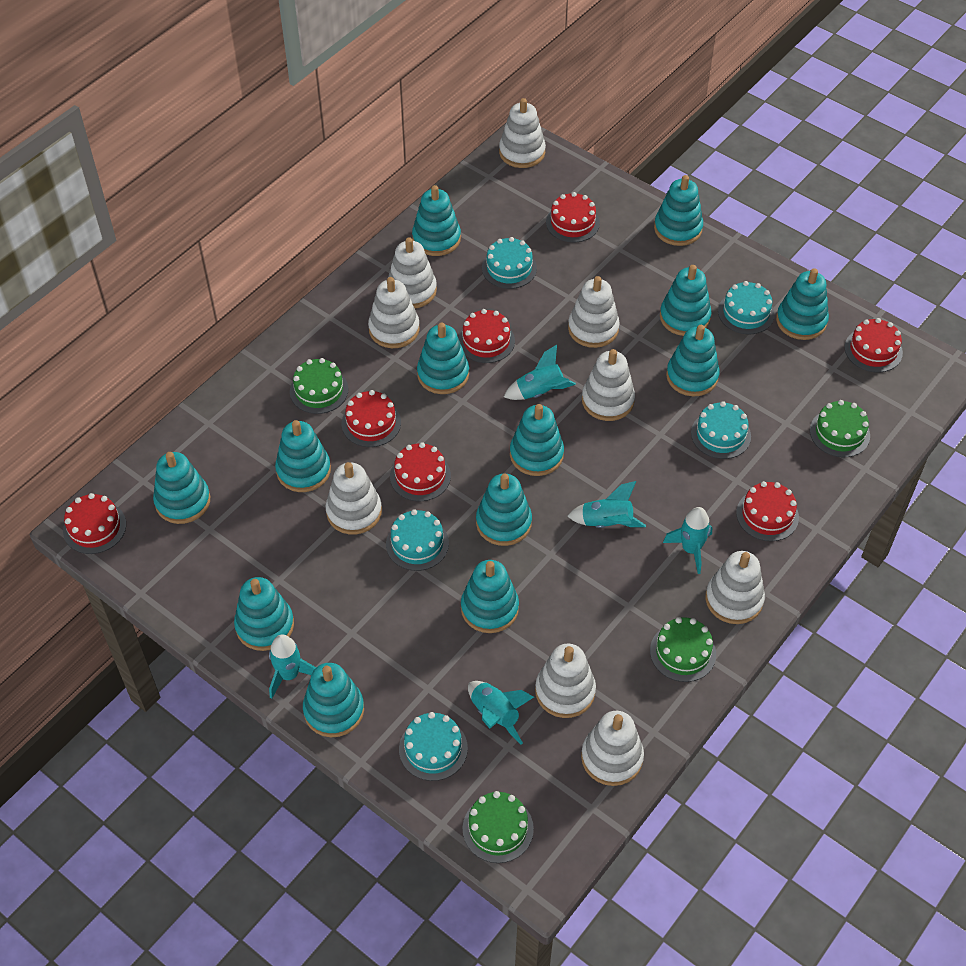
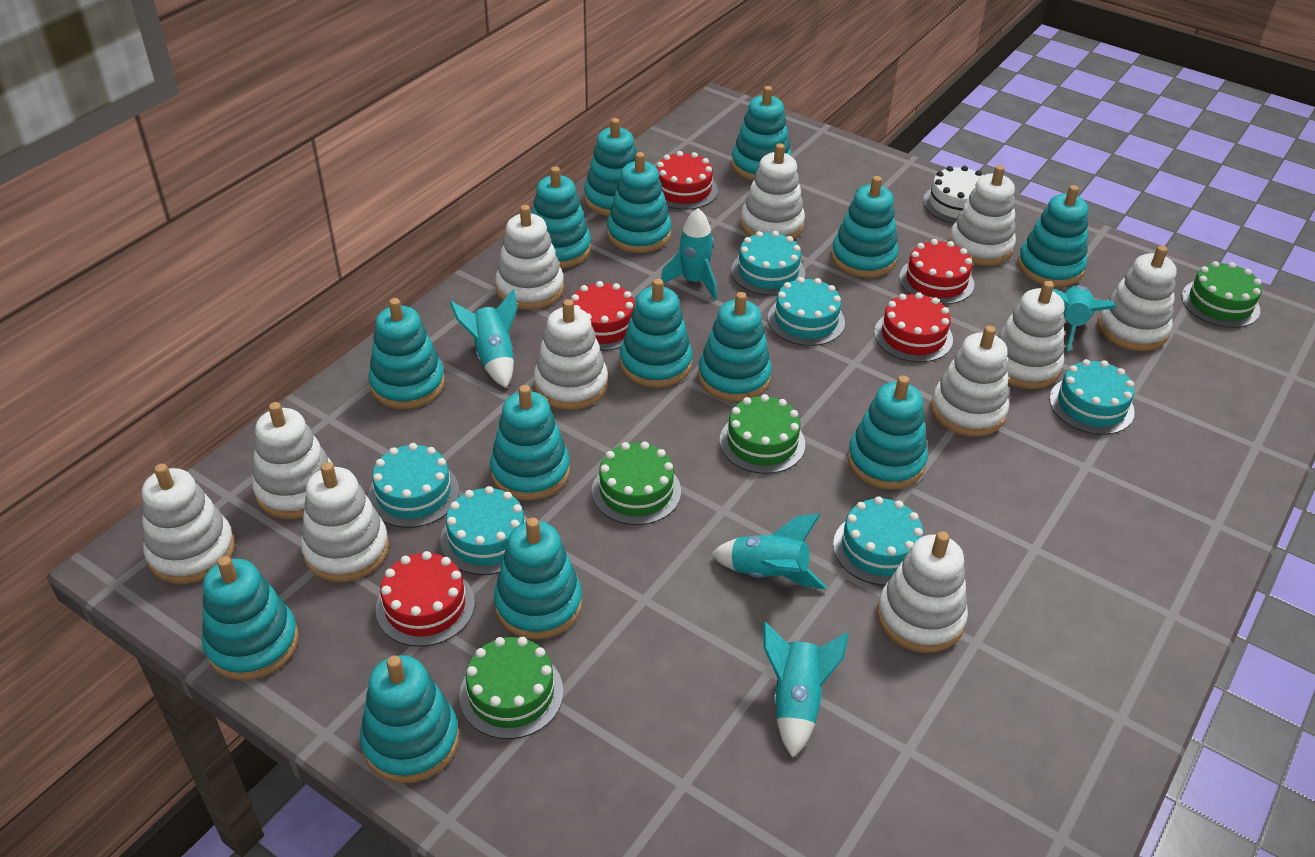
red cake: [63,493,126,554] [342,390,401,447] [390,442,451,501] [458,309,515,363] [546,192,600,243] [736,481,799,541] [845,318,903,372] = 7 -> [376,551,475,647] [571,281,635,351] [656,151,718,210] [874,292,953,362] [899,239,974,305] = 5
turquoise cake: [386,509,449,571] [399,712,468,781] [482,237,537,289] [691,401,751,459] [718,281,775,334] = 5 -> [368,443,459,528] [440,486,528,575] [731,231,805,296] [768,277,845,346] [833,496,923,585] [1049,359,1135,435] = 6
turquoise stacking toy: [153,452,210,524] [234,577,294,651] [275,420,331,492] [303,663,364,737] [412,185,461,256] [417,323,469,394] [461,560,519,633] [476,474,532,546] [510,404,564,476] [654,175,703,246] [660,265,711,336] [666,325,720,396] [776,268,829,340] = 13 -> [202,556,299,680] [360,655,459,783] [368,298,445,409] [490,385,570,501] [494,517,582,640] [531,166,591,268] [584,118,637,216] [607,152,671,253] [620,279,692,388] [698,292,772,402] [731,86,792,181] [831,176,898,278] [847,375,928,490] [1018,185,1088,287] = 14
white cake: none = 0 -> [923,166,984,224] = 1
white stacking toy: [326,462,382,534] [368,277,420,348] [389,238,437,308] [499,98,546,168] [535,644,596,718] [568,276,620,348] [581,711,644,786] [582,349,635,421] [705,551,765,624] = 9 -> [142,464,235,584] [252,402,332,519] [301,462,389,582] [495,205,564,310] [534,299,608,410] [741,143,805,239] [877,531,968,653] [931,326,1009,437] [949,165,1016,266] [997,281,1065,389] [1098,246,1177,351] = 11

